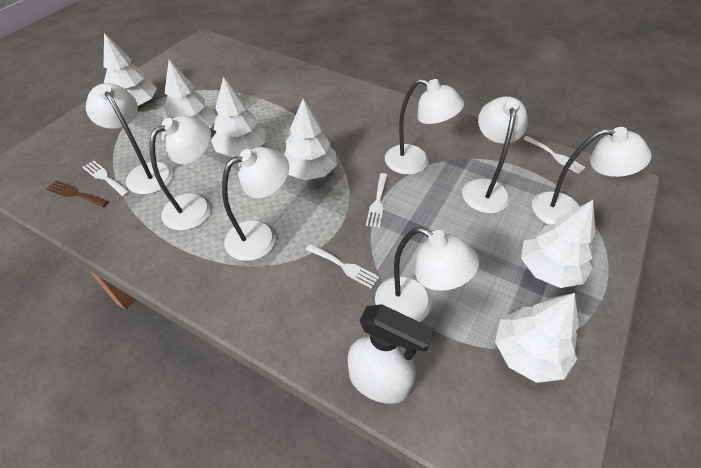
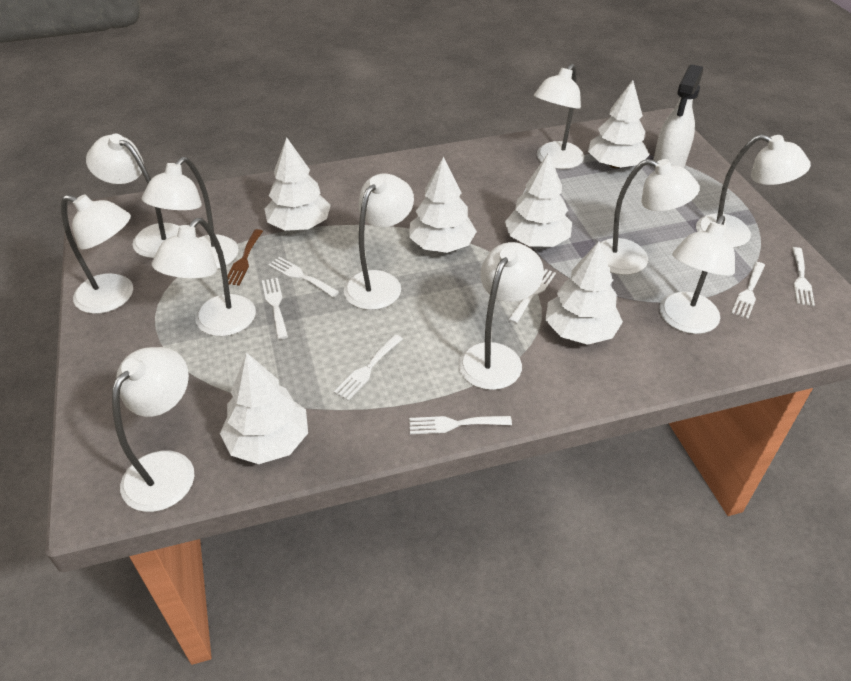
white fork: [83,161,130,197] [306,244,379,289] [366,173,388,228] [523,136,585,174] = 4 -> [262,278,288,339] [268,257,339,297] [334,334,403,401] [409,416,512,434] [508,269,556,324] [732,262,765,319] [792,247,815,306] = 7
white lamp: [86,83,173,194] [149,116,211,231] [222,147,289,261] [375,227,479,322] [385,79,464,175] [462,96,528,213] [532,127,652,225] = 7 -> [61,194,133,314] [86,134,179,258] [112,347,194,512] [142,157,239,269] [152,218,256,336] [344,174,414,310] [459,242,544,390] [534,64,584,169] [600,159,700,275] [659,215,735,334] [696,134,811,248] = 11

